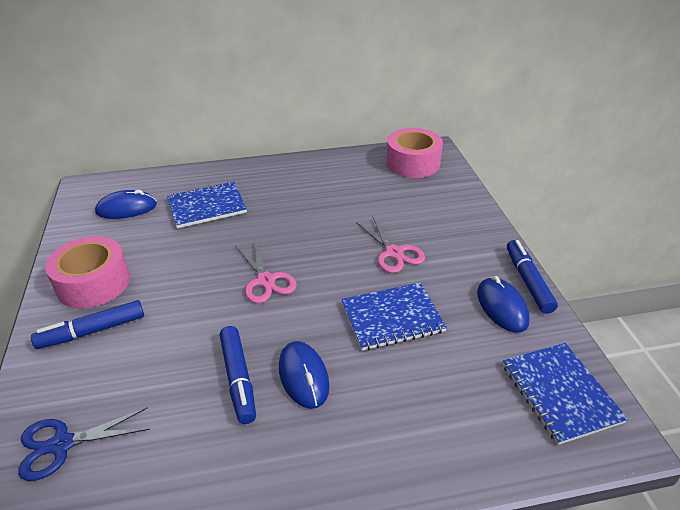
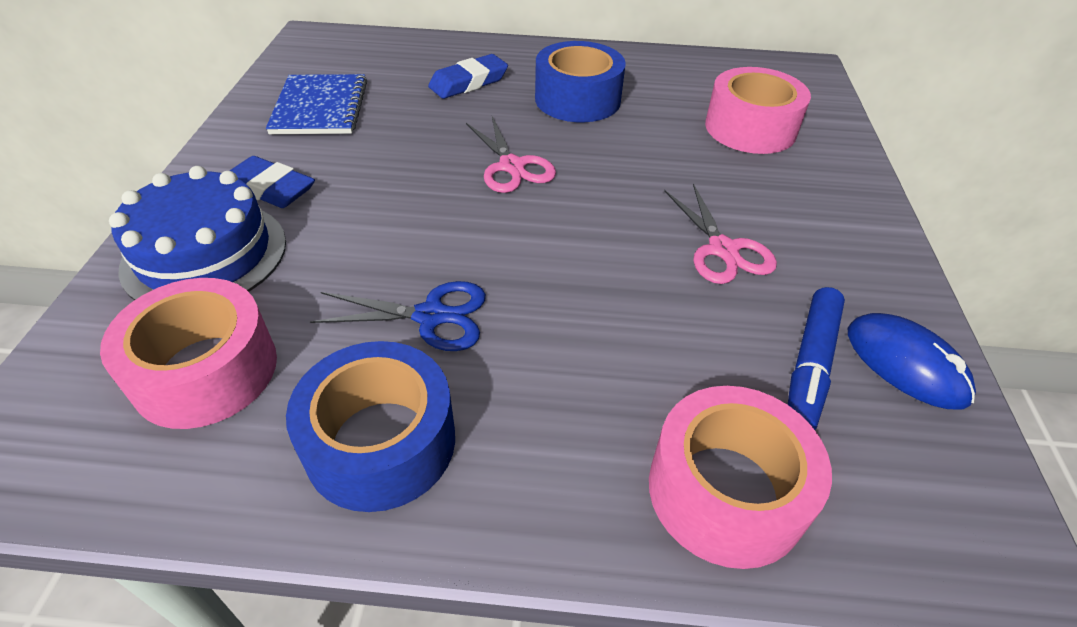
blue cake: none = 0 -> [109,166,286,300] = 1
blue eraser: none = 0 -> [229,156,315,208] [428,54,508,99] = 2
blue marker: [31,300,144,349] [220,326,256,424] [507,240,558,314] = 3 -> [788,287,845,430] = 1
blue mouse: [95,190,157,219] [279,341,329,409] [477,276,530,333] = 3 -> [848,313,976,409] = 1
blue notebook: [167,181,247,228] [341,282,447,351] [503,343,628,445] = 3 -> [266,74,367,134] = 1
blue tape: none = 0 -> [286,341,455,512] [535,41,626,122] = 2
pink tape: [45,236,130,308] [386,128,443,178] = 2 -> [100,278,277,429] [649,386,832,569] [705,67,811,154] = 3

